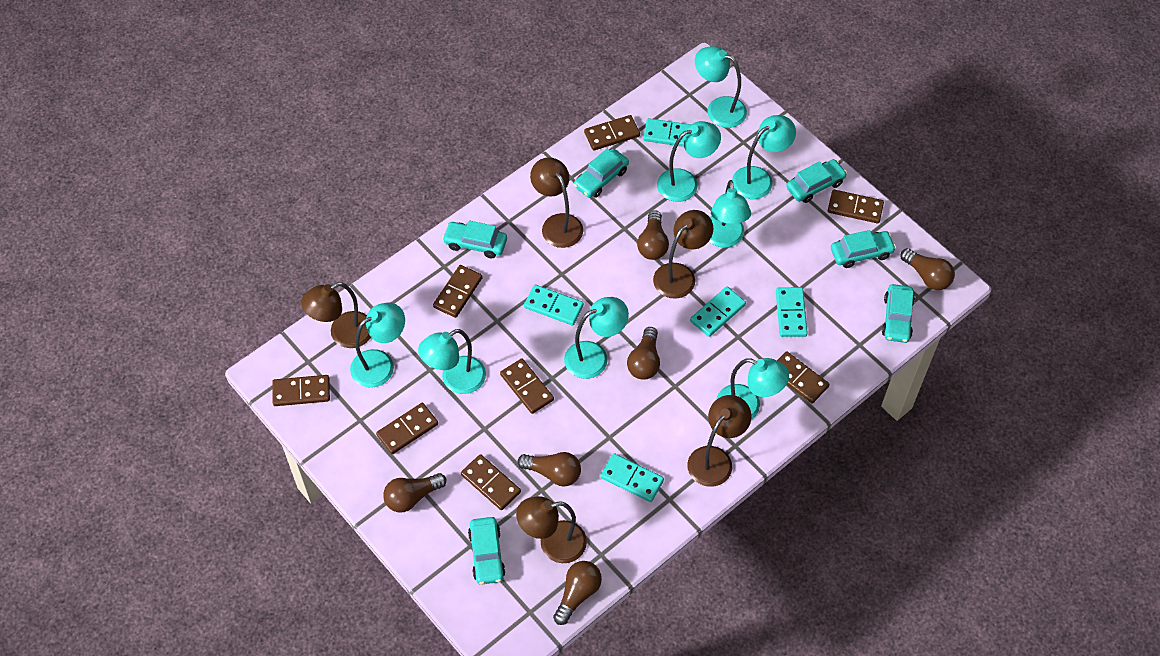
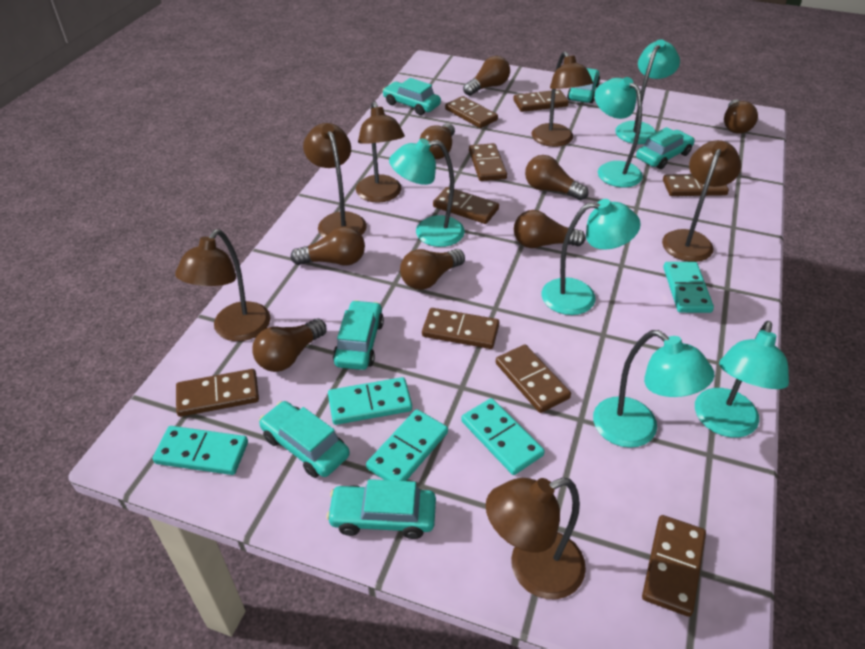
brown domino: [272,375,330,406] [376,403,438,454] [433,265,483,318] [461,454,521,510] [500,358,554,414] [584,115,640,150] [777,351,830,404] [828,190,884,223] = 8 -> [176,369,259,417] [422,308,499,349] [433,187,499,224] [445,96,498,128] [469,143,507,181] [496,345,571,413] [513,90,569,112] [642,515,706,617] [663,174,729,196] = 9
brown lamp: [301,282,371,348] [516,496,587,563] [530,157,583,248] [653,210,713,299] [687,395,751,487] = 5 -> [175,229,271,341] [303,123,367,238] [356,101,405,203] [486,478,586,599] [532,51,593,147] [662,140,741,262] = 6
brown light bulb: [383,473,447,512] [518,452,581,487] [553,561,602,625] [627,327,660,380] [637,210,669,260] [901,248,955,290] = 6 -> [252,319,327,372] [291,226,365,266] [400,249,465,290] [420,123,455,159] [463,56,510,96] [514,210,586,248] [525,155,589,200] [724,99,758,134] = 8
turquoise lamp: [350,302,405,388] [418,329,486,394] [564,297,629,379] [657,121,721,202] [695,46,747,128] [709,180,751,248] [716,358,789,419] [732,115,796,199] = 8 -> [389,138,465,247] [542,199,641,315] [593,330,714,448] [594,77,643,187] [615,39,680,144] [695,321,789,438] = 6

